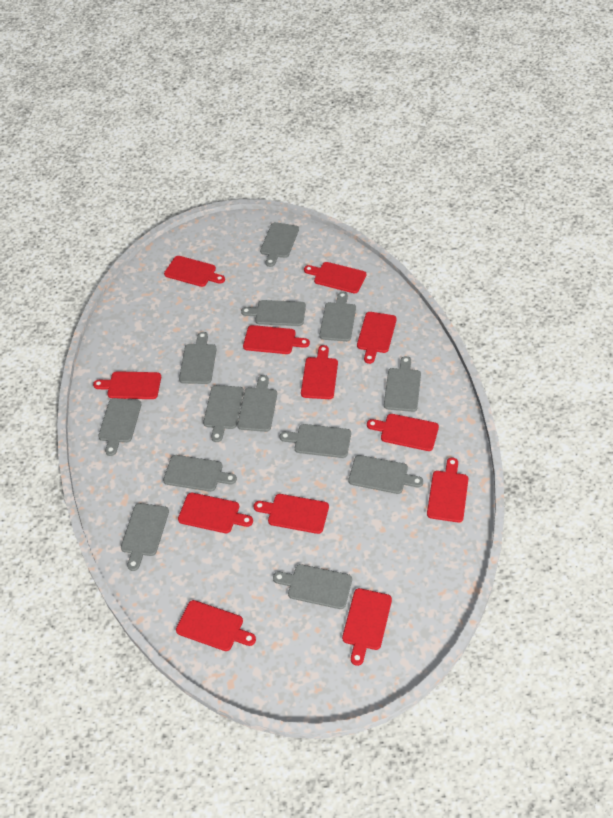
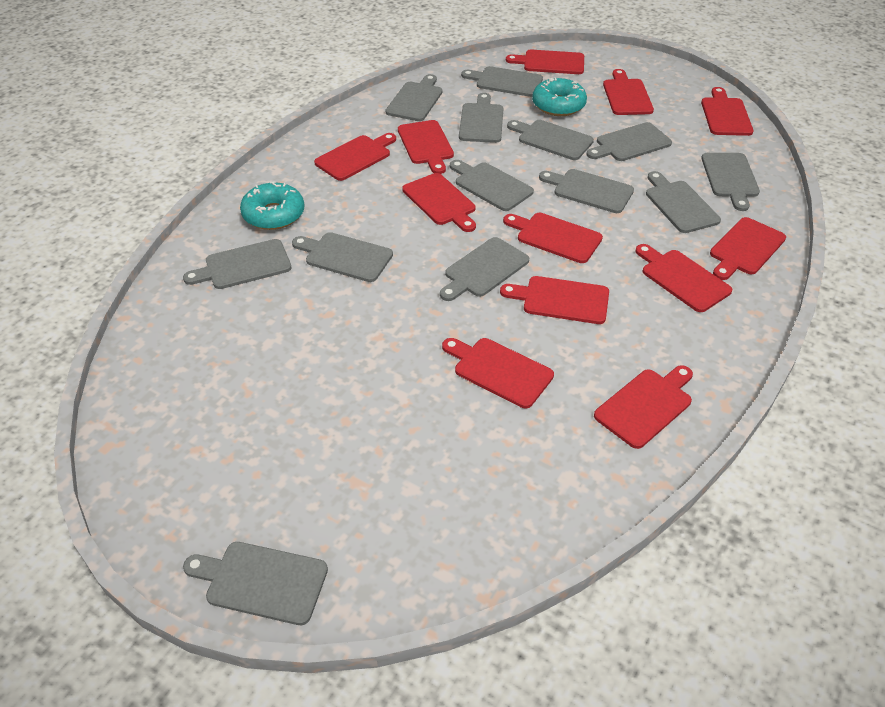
turquoise donut: none = 0 -> [240,182,304,230] [532,78,587,116] = 2

